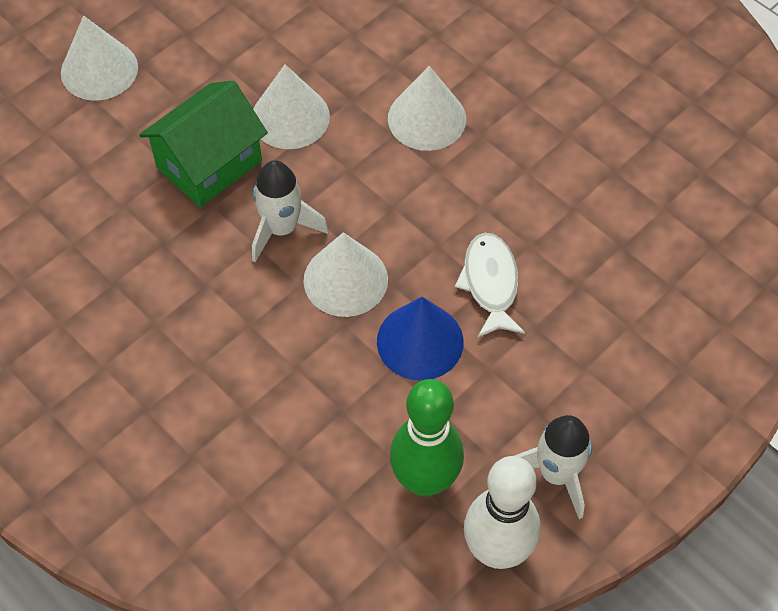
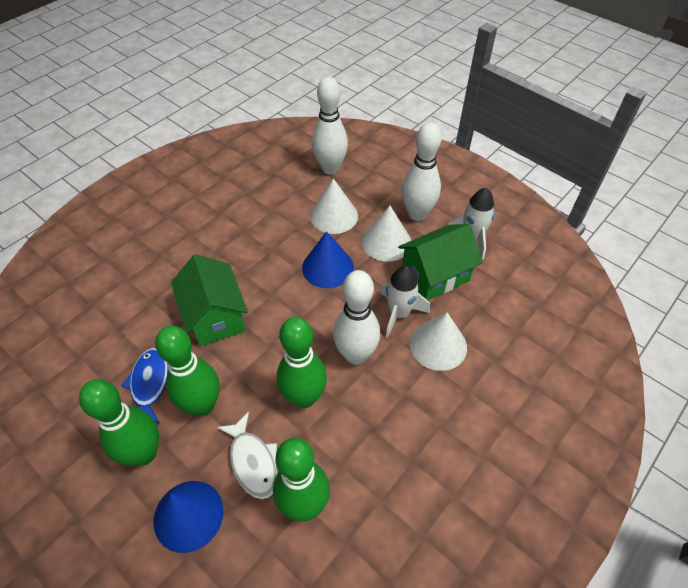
blue cone: [377,297,464,381] = 1 -> [154,481,224,553] [302,231,354,288] = 2
blue fish: none = 0 -> [121,348,168,424] = 1
green bowling pin: [390,379,464,497] = 1 -> [79,380,159,466] [155,326,220,416] [273,438,330,521] [277,317,327,408] = 4
green house: [139,80,268,207] = 1 -> [171,254,248,346] [398,224,483,300] = 2
white bowling pin: [464,456,540,569] = 1 -> [312,77,348,175] [333,270,380,365] [401,122,442,221] = 3
white cone: [61,16,138,101] [253,65,330,149] [303,232,388,317] [388,66,466,151] = 4 -> [310,179,358,234] [362,206,411,262] [410,312,467,371] = 3

